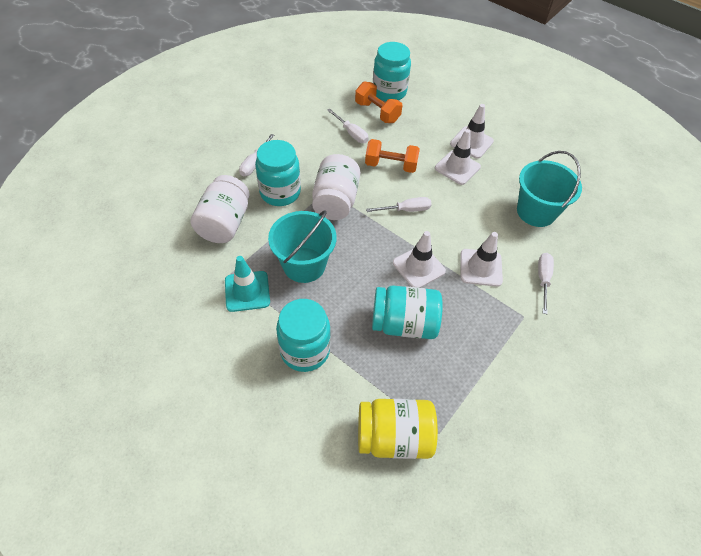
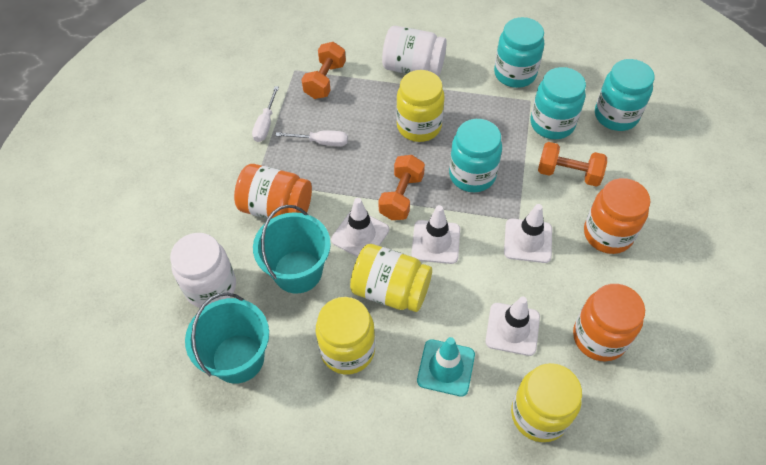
orange dumbbell: [355,81,402,123] [365,139,420,173] = 2 -> [302,42,346,99] [378,155,425,220] [538,142,607,187] = 3
orange jar: none = 0 -> [234,164,312,219] [573,284,645,361] [584,178,651,254] = 3
white screwdriver: [239,134,274,176] [327,108,369,143] [366,197,432,212] [538,253,554,314] = 4 -> [252,86,279,142] [275,131,348,146] = 2
yellow jar: [358,399,438,459] = 1 -> [316,297,375,375] [350,244,432,312] [396,70,445,142] [511,363,582,442] = 4

